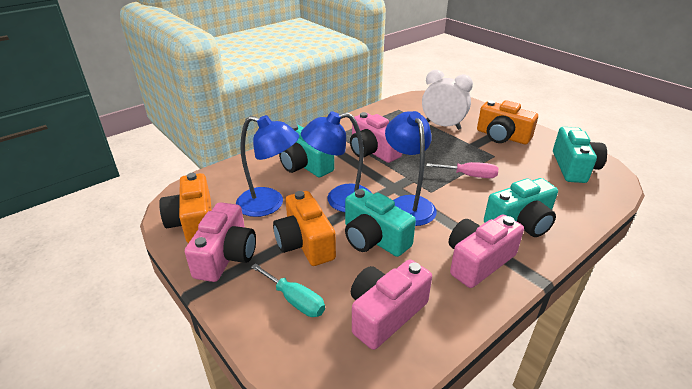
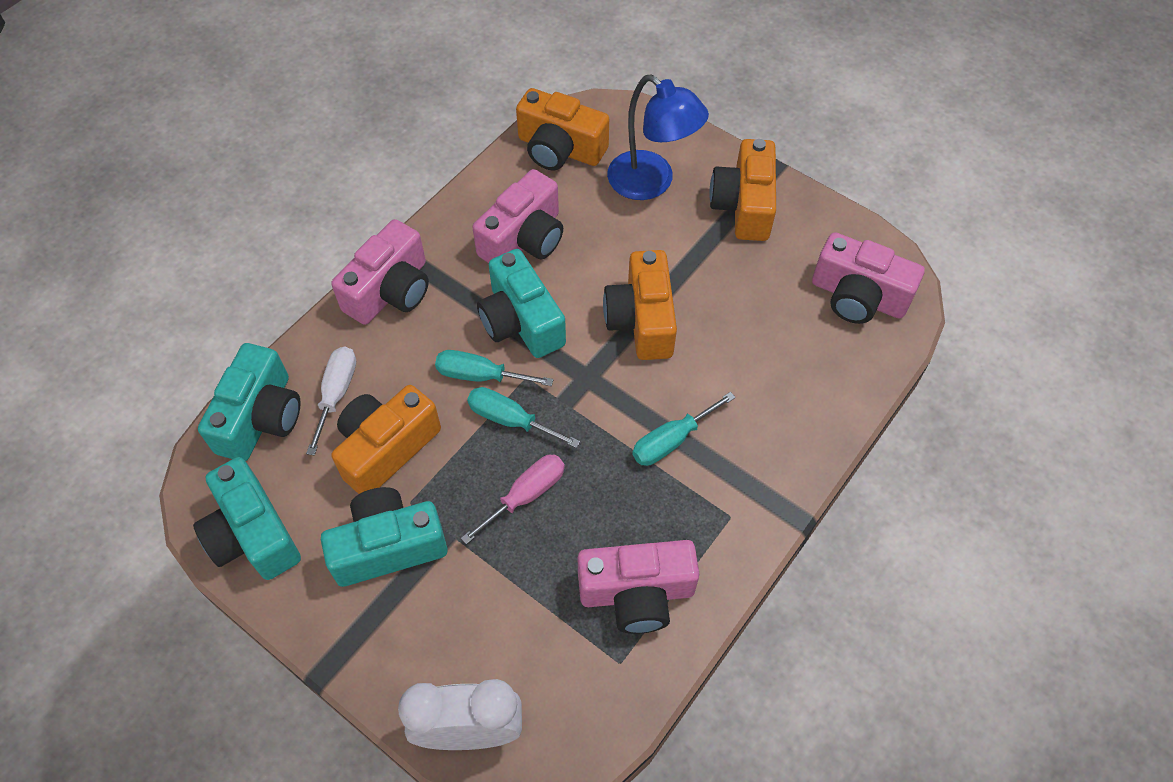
blue lamp: [236,115,299,217] [301,111,372,212] [385,111,437,226] = 3 -> [607,74,709,200] = 1
orange camera: [159,173,211,243] [273,191,336,266] [477,100,538,144] = 3 -> [331,385,441,494] [516,88,609,170] [603,250,677,360] [709,139,776,241] = 4
turquoise screwdriver: [251,263,325,317] = 1 -> [435,350,553,386] [467,387,580,448] [632,392,736,466] = 3
white screwdriver: none = 0 -> [306,347,356,455] = 1

